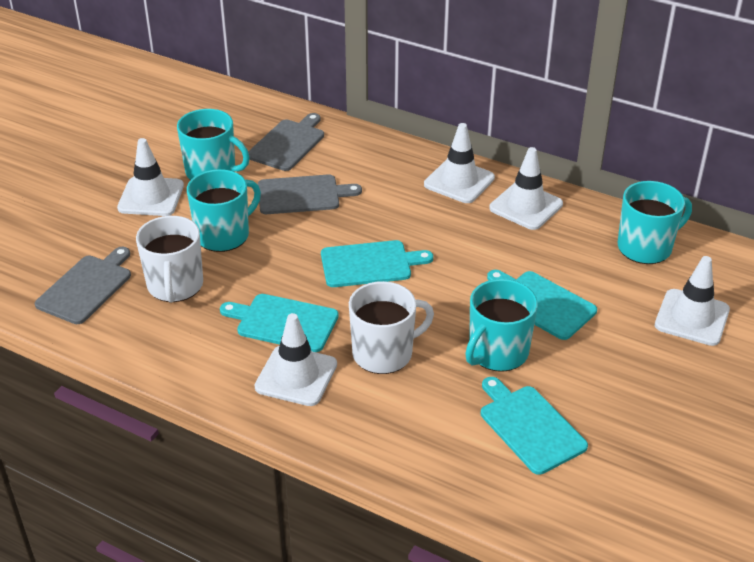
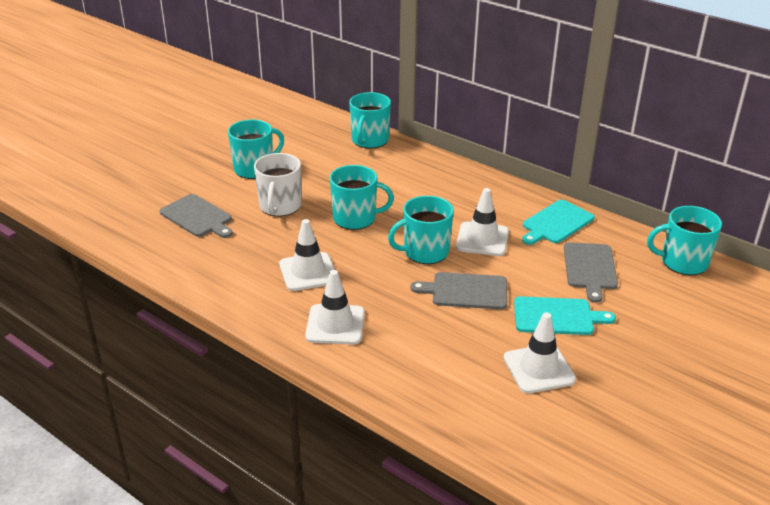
turquoise cutting board: [220,294,339,352] [321,240,433,287] [481,377,588,475] [487,270,597,340] = 4 -> [514,296,616,335] [522,200,595,245] = 2
turquoise mug: [177,109,250,180] [187,169,261,252] [465,279,538,372] [618,181,692,264] = 4 -> [228,119,284,179] [330,165,394,230] [349,92,391,148] [388,196,454,264] [647,206,722,275] = 5
white mug: [136,216,203,303] [349,281,434,374] = 2 -> [254,153,301,217] = 1
white traffic cone: [117,138,184,216] [254,313,337,406] [424,123,495,203] [489,147,563,230] [655,256,730,346] = 5 -> [279,219,335,291] [305,270,365,345] [456,188,509,256] [504,312,576,393] = 4

